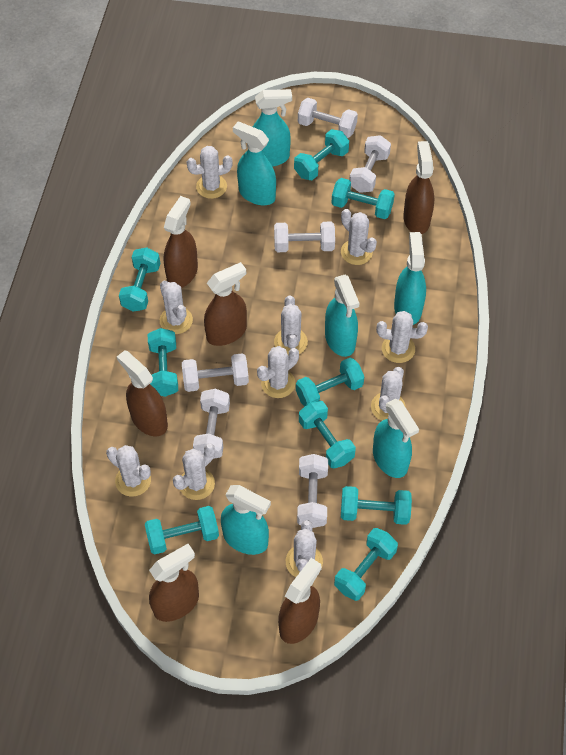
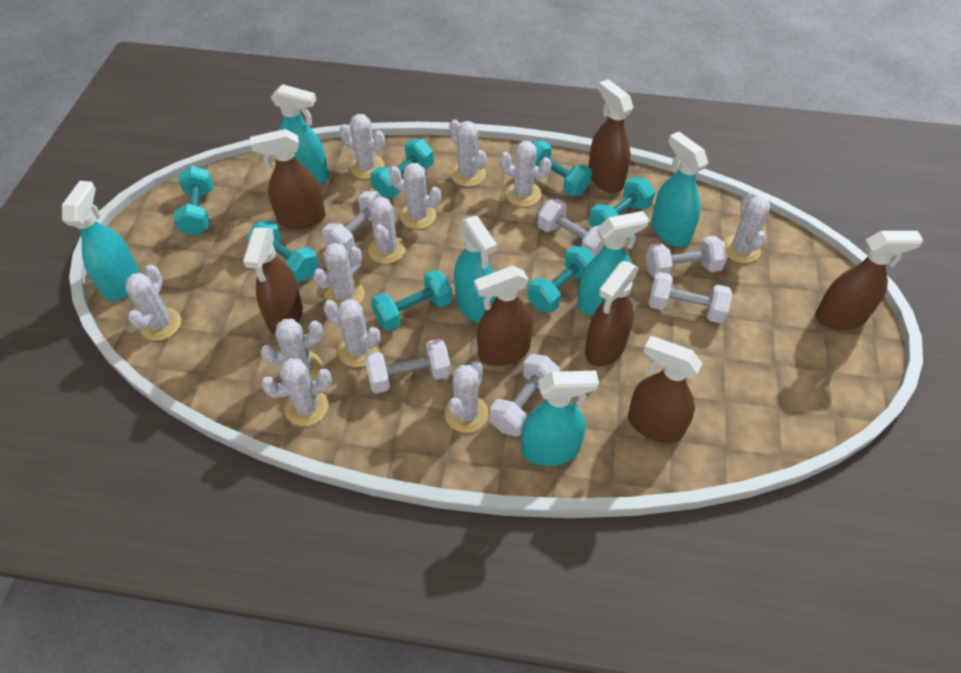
brown spray bottle: [117,350,168,436] [149,544,199,622] [164,196,198,288] [204,262,247,346] [278,558,322,644] [403,141,434,234] = 6 -> [243,228,303,335] [250,129,326,229] [474,266,533,366] [585,261,639,367] [589,79,633,193] [628,336,703,443] [815,231,923,330] = 7
turquoise dumbbell: [119,247,160,312] [145,506,219,554] [148,328,178,397] [294,129,349,180] [296,358,364,407] [299,400,356,468] [332,178,395,219] [334,528,398,601] [341,486,412,525] = 9 -> [173,166,213,236] [247,220,319,282] [370,139,434,198] [371,270,452,331] [527,246,595,313] [532,141,592,196] [589,177,655,227] = 7
white cactus: [106,445,151,497] [160,281,193,334] [173,443,215,500] [187,146,233,199] [257,346,299,398] [274,295,308,355] [286,520,323,577] [341,209,377,265] [371,367,406,421] [376,311,428,363] = 10 -> [125,265,181,341] [260,319,323,381] [261,358,332,426] [313,243,365,308] [324,299,381,367] [340,114,385,179] [368,197,406,264] [389,163,441,229] [445,361,489,433] [449,120,486,187] [500,141,551,207] [723,190,770,263] = 12

